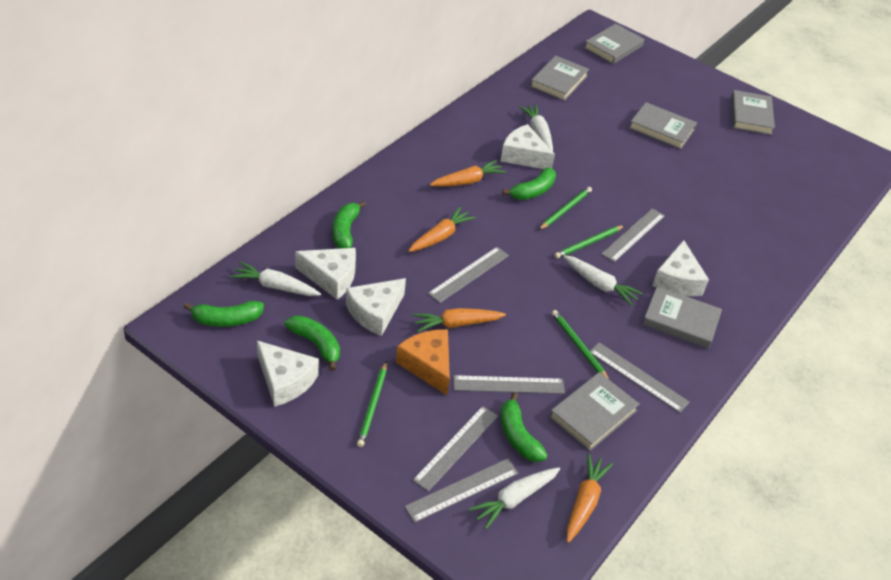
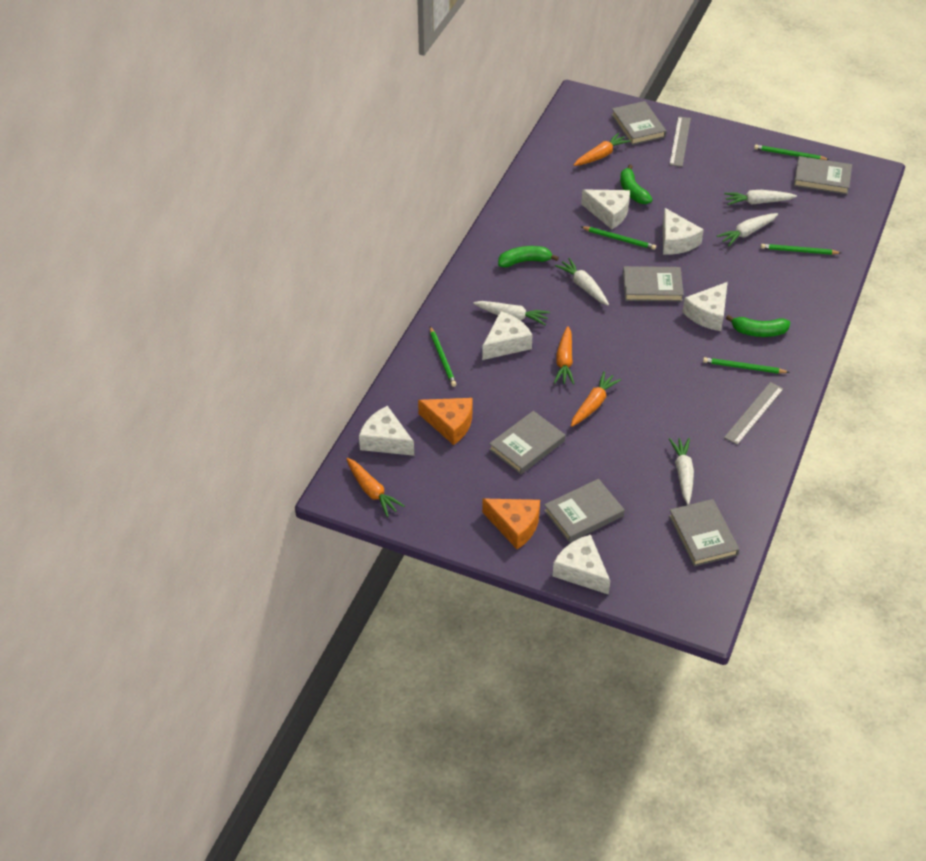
green banana: [184,301,264,327] [285,315,340,371] [333,201,366,249] [501,392,548,462] [502,168,556,200] = 5 -> [498,246,559,268] [620,164,653,204] [726,315,790,337] = 3
green pencil: [357,361,387,447] [539,187,592,230] [552,310,609,379] [554,225,625,259] = 4 -> [430,327,457,387] [582,226,656,250] [703,357,790,374] [754,145,830,160] [761,244,841,255] = 5
grey ruler: [404,458,518,523] [413,406,498,492] [428,247,509,303] [453,375,565,394] [590,342,689,413] [601,208,665,262] = 6 -> [669,116,691,167] [724,382,784,445] = 2
orange cheese: [396,329,450,395] = 1 -> [418,398,473,445] [482,498,540,549] = 2
white carrot: [230,261,321,296] [469,467,560,530] [519,104,553,151] [563,255,643,306] = 4 -> [473,301,550,325] [555,258,609,305] [669,438,694,505] [717,213,778,247] [724,190,797,205] = 5
white cheese: [257,341,319,407] [295,248,356,300] [346,278,406,336] [501,124,555,169] [652,240,709,296] = 5 -> [359,406,414,456] [482,311,532,360] [552,535,610,595] [581,190,630,229] [663,208,704,255] [682,282,728,331] = 6

